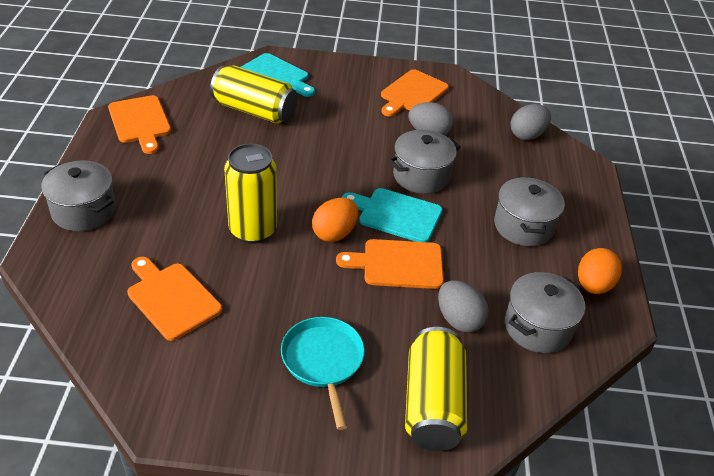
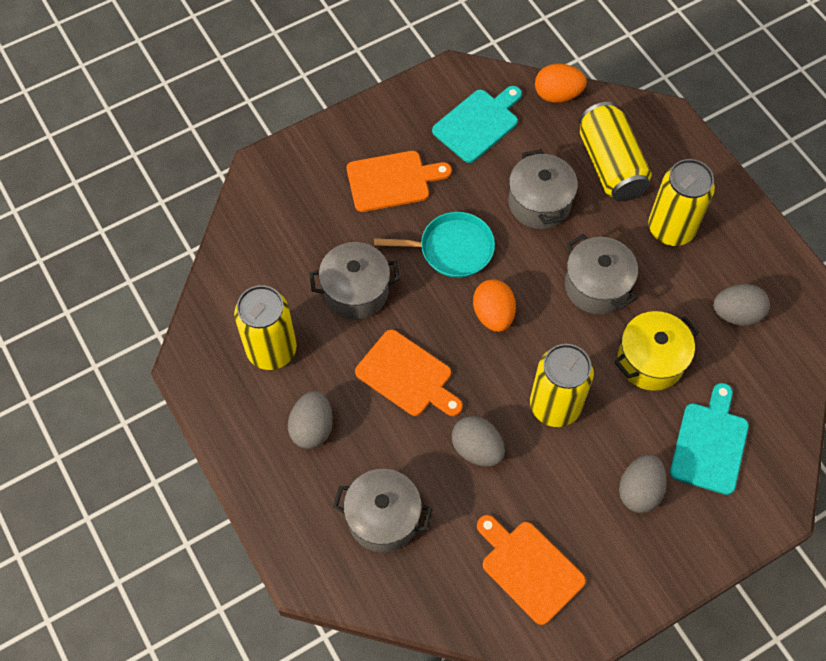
grey egg: [408,102,454,135] [438,280,489,332] [511,104,551,140] = 3 -> [288,391,333,449] [452,416,505,467] [619,454,667,513] [713,284,770,326] = 4
orange cutting board: [108,95,171,154] [127,257,222,341] [336,239,444,289] [381,69,449,117] = 4 -> [347,151,452,212] [355,329,463,416] [477,515,586,625] = 3
yellow can: [210,65,298,124] [224,144,277,244] [405,327,467,451] = 3 -> [234,285,297,370] [530,344,594,427] [579,102,652,202] [648,159,715,246] = 4
yellow pot: none = 0 -> [615,311,699,391] = 1

